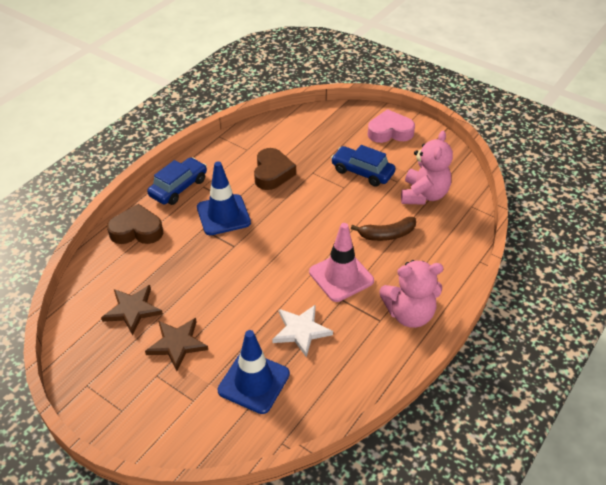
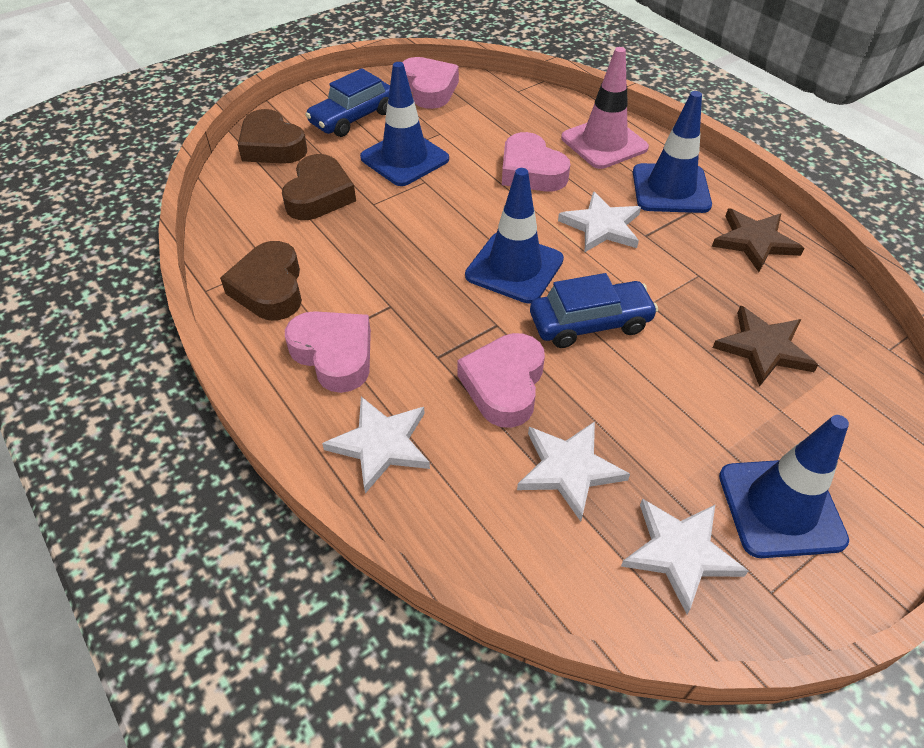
blue traffic cone: [197,161,251,235] [217,330,290,414] = 2 -> [360,62,449,186] [465,168,564,304] [633,91,712,213] [719,415,849,558] = 4
brown banana: [351,217,416,241] = 1 -> none = 0
brown heart: [107,204,163,244] [254,148,296,190] = 2 -> [220,241,302,320] [238,109,307,164] [282,154,356,220] = 3
pink heart: [367,109,415,143] = 1 -> [285,311,371,393] [402,57,459,109] [457,333,545,428] [502,132,570,192] = 4
pink teddy bear: [380,260,443,328] [401,130,453,205] = 2 -> none = 0
white star: [272,304,333,358] = 1 -> [322,397,430,493] [517,421,630,521] [558,191,641,252] [621,499,748,614] = 4

